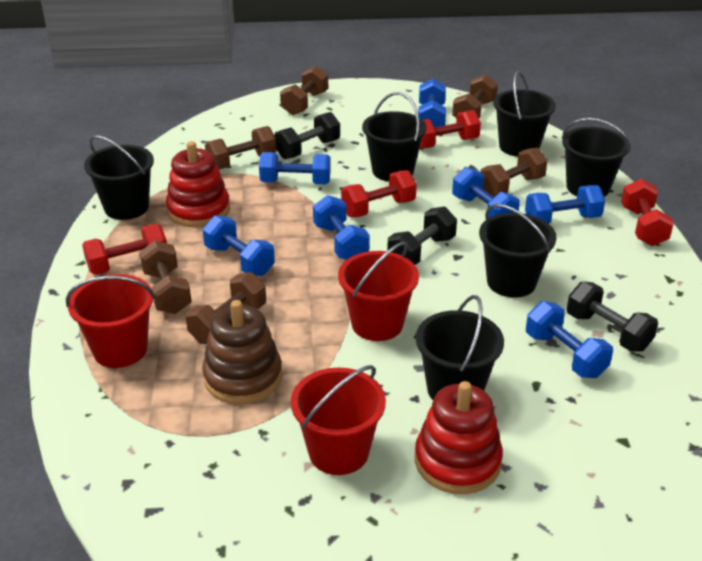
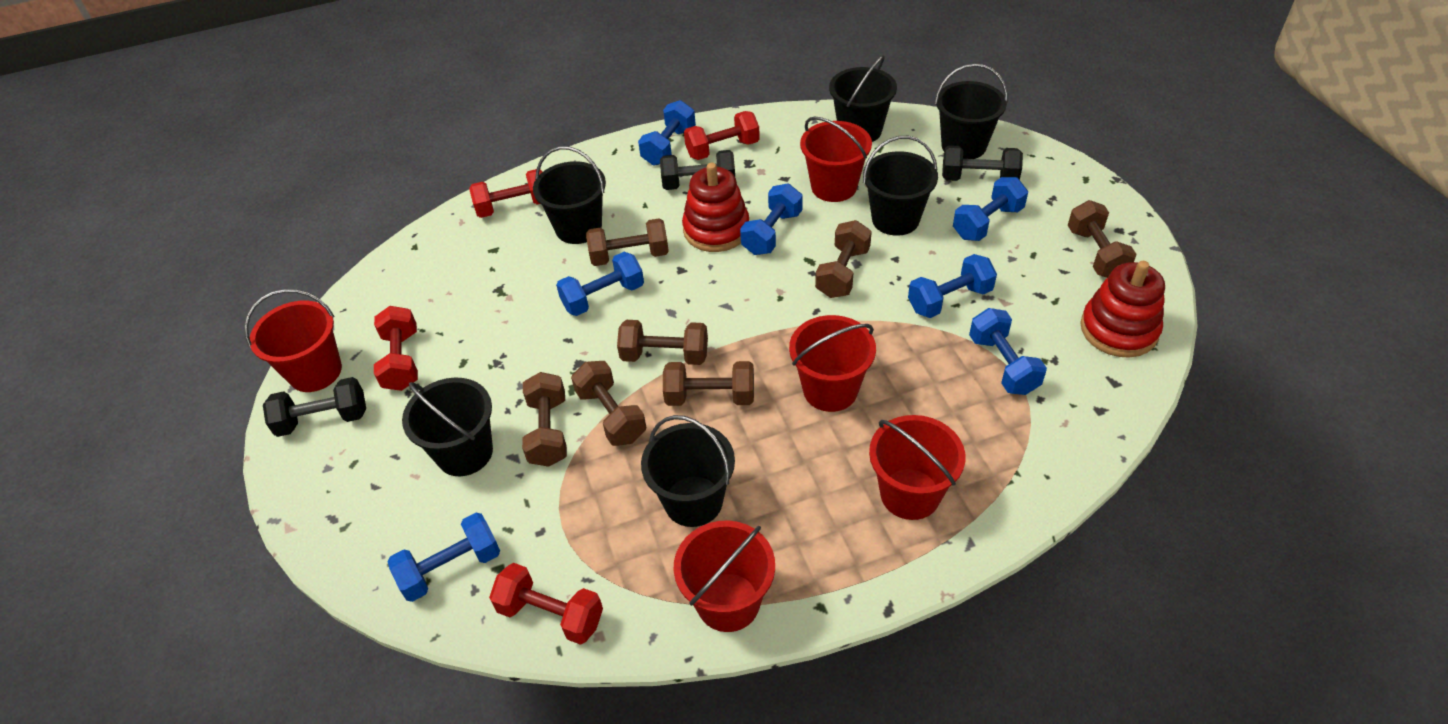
brown dumbbell: [139,240,192,314] [186,272,266,344] [205,126,276,169] [280,66,328,115] [452,75,498,119] [480,148,548,197] = 6 -> [522,372,567,467] [571,361,646,446] [586,218,669,266] [617,320,708,365] [663,361,754,406] [815,220,872,298] [1068,200,1137,278] = 7
brown stacking toy: [202,300,282,404] = 1 -> none = 0
red bucket: [66,274,155,368] [291,365,386,475] [338,242,419,341] = 3 -> [245,289,342,392] [674,521,775,632] [789,315,876,412] [800,116,872,202] [869,415,965,520] = 5

